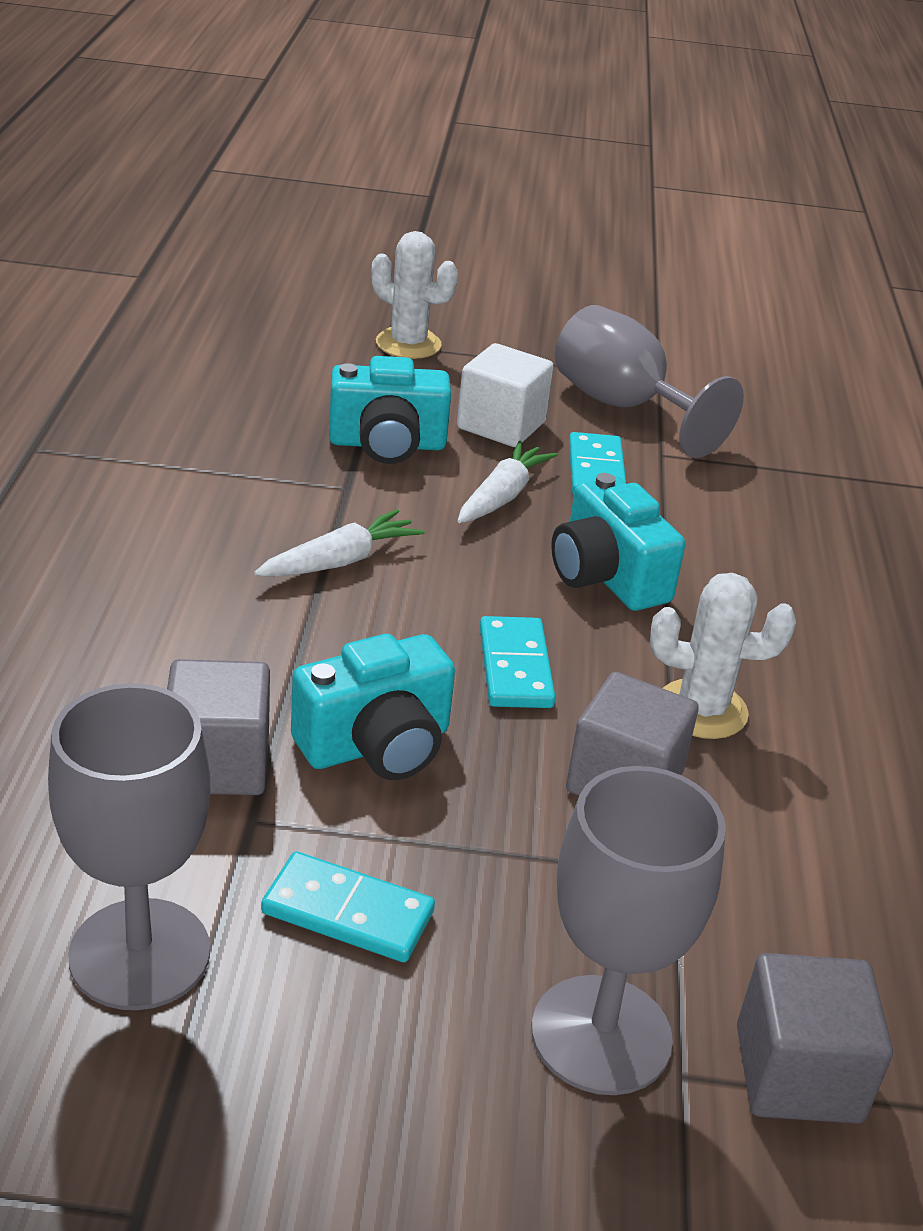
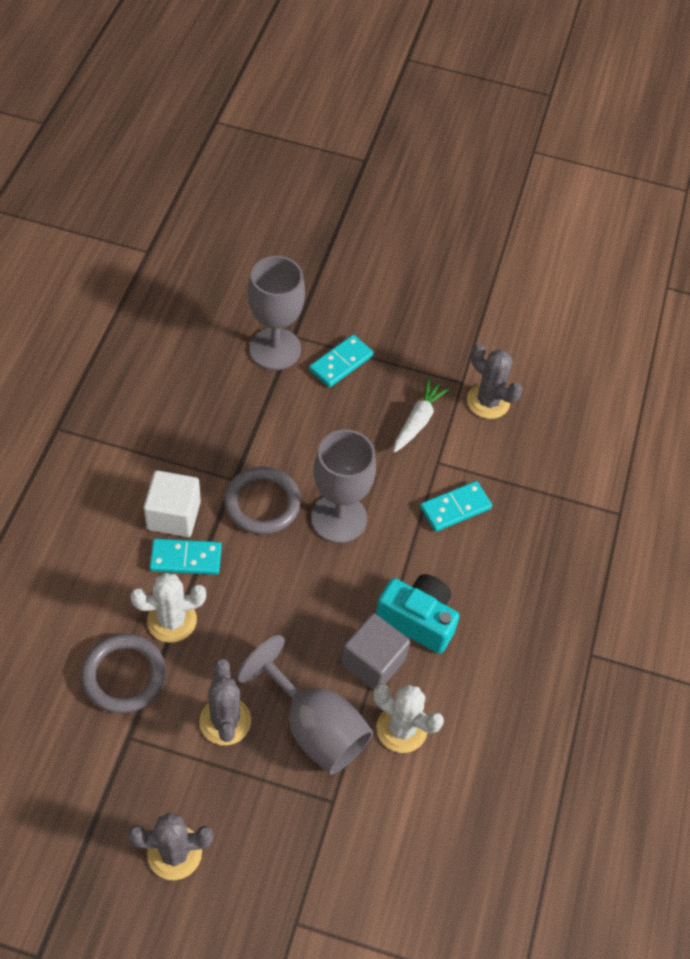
grey cactus: none = 0 -> [128,812,213,880] [200,659,251,745] [467,344,522,419] = 3
grey cube: [167,659,270,795] [566,672,699,796] [737,953,893,1124] = 3 -> [341,613,410,690] = 1
grey ring: none = 0 -> [81,634,166,714] [224,466,301,535] = 2
turquoise camera: [291,634,455,780] [329,356,451,464] [551,473,685,611] = 3 -> [376,574,460,654] = 1
white carrot: [254,509,425,577] [458,441,557,523] = 2 -> [393,377,451,453] = 1

